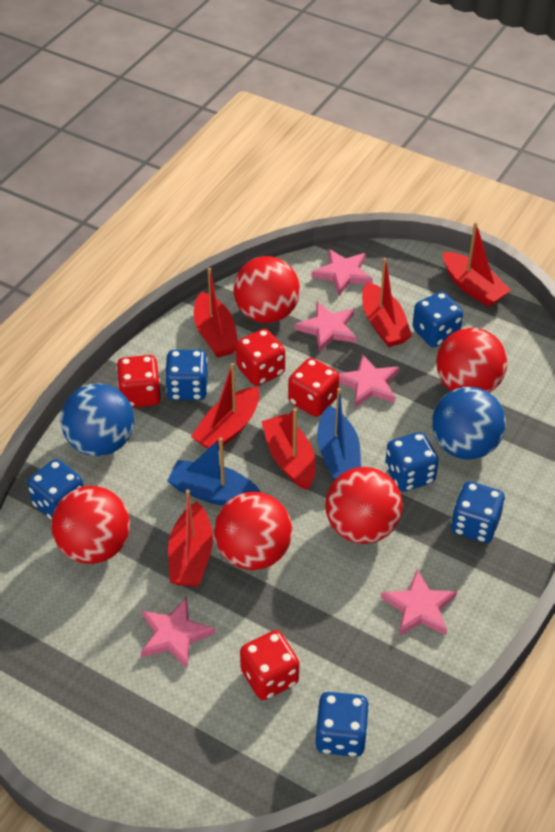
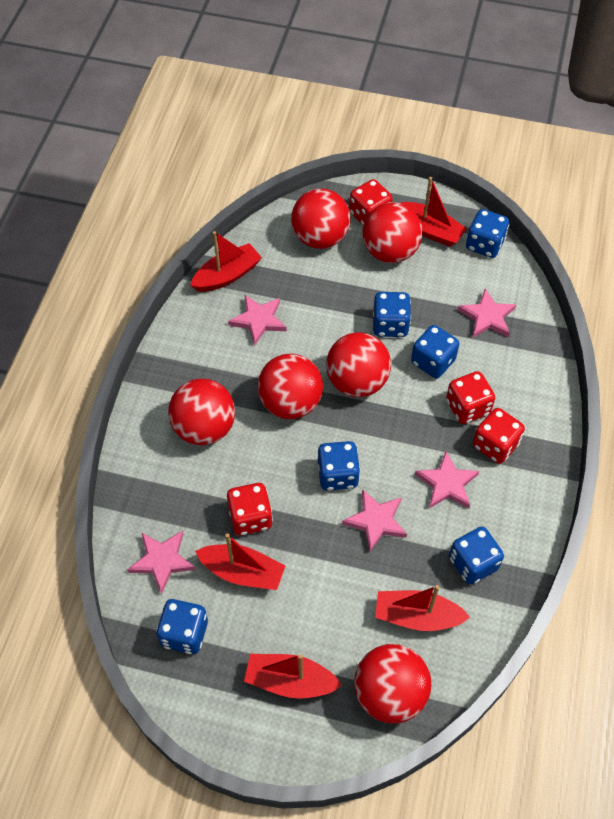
blue ball: [61,383,134,456] [432,387,506,460] = 2 -> none = 0
blue boat: [167,437,260,506] [317,388,361,480] = 2 -> none = 0
red ball: [51,486,130,564] [214,492,292,570] [234,256,300,323] [325,467,403,544] [436,328,507,393] = 5 -> [168,379,235,445] [258,354,323,419] [291,189,351,249] [326,332,391,397] [354,644,431,723] [362,202,423,263] = 6
red boat: [168,489,213,587] [191,363,260,449] [194,268,238,358] [261,408,316,490] [362,258,412,347] [443,222,511,307] = 6 -> [190,231,262,292] [195,534,286,590] [244,654,342,699] [375,585,470,631] [401,177,467,247] = 5

